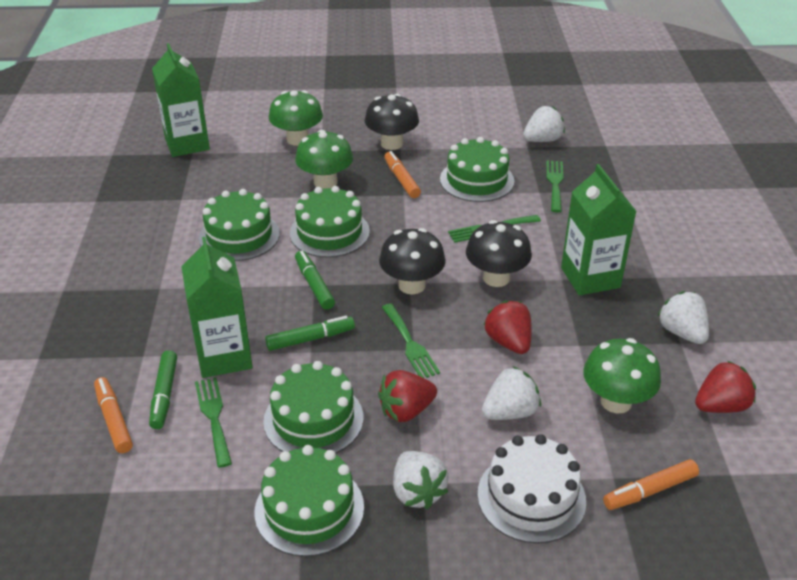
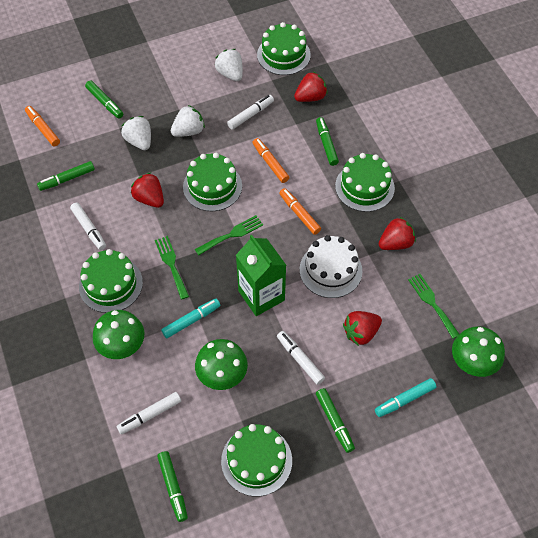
black mushroom: [365,94,419,150] [379,228,446,294] [466,220,532,287] = 3 -> none = 0
green carton: [152,43,210,157] [181,237,253,378] [561,164,637,295] = 3 -> [236,235,286,316] = 1
green fork: [195,377,232,468] [382,303,440,378] [448,215,541,243] [546,160,564,212] = 4 -> [155,236,189,300] [195,215,263,255] [408,274,459,339] = 3
green marker: [149,350,177,429] [265,316,355,351] [295,251,335,310] = 3 -> [37,161,95,191] [85,81,123,119] [157,451,188,522] [316,117,339,166] [316,388,355,453] = 5
red strawberry: [378,370,437,422] [484,300,532,354] [695,360,756,413] = 3 -> [131,173,164,208] [294,72,328,102] [343,311,382,346] [379,217,416,250] = 4
turquoise marker: none = 0 -> [161,299,220,338] [375,378,436,417] = 2
white marker: none = 0 -> [70,203,106,250] [117,392,181,434] [227,95,274,130] [277,331,325,385] = 4
white strawberry: [393,451,449,509] [482,366,541,420] [523,106,565,142] [658,291,709,344] = 4 -> [121,116,151,150] [171,105,205,137] [215,49,243,81] = 3

